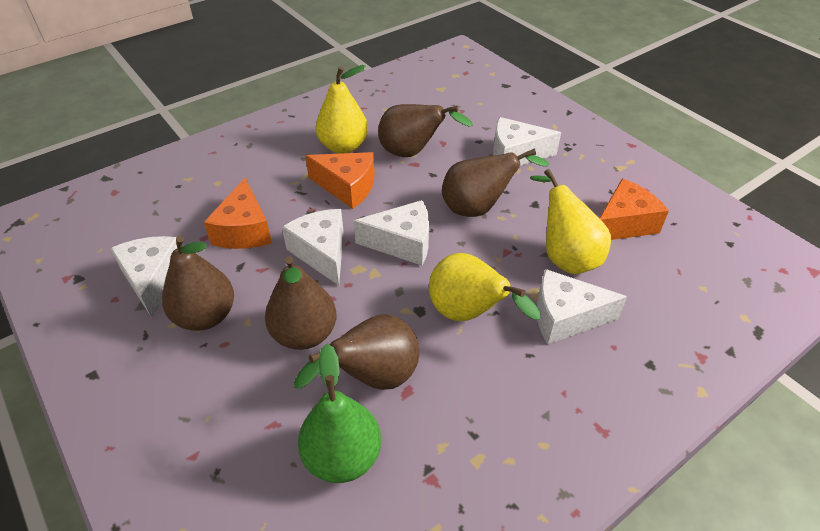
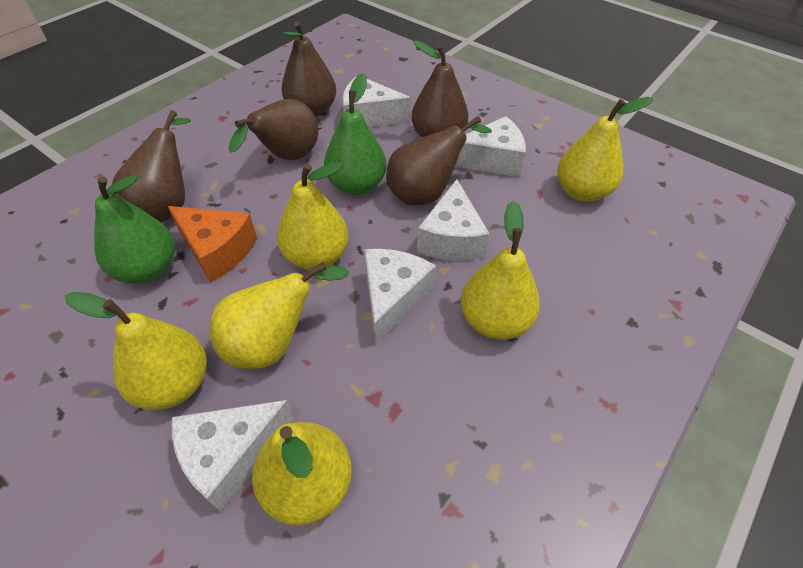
green pear: [298,344,381,483] = 1 -> [94,175,175,284] [324,73,387,195] = 2
orange cheese: [204,178,272,249] [305,152,375,209] [599,178,669,240] = 3 -> [168,206,257,283] = 1
yellow pear: [315,65,368,154] [429,253,540,321] [530,169,611,274] = 3 -> [65,292,207,410] [210,262,349,369] [252,422,352,525] [277,162,349,270] [461,201,540,340] [557,97,653,202] = 6

